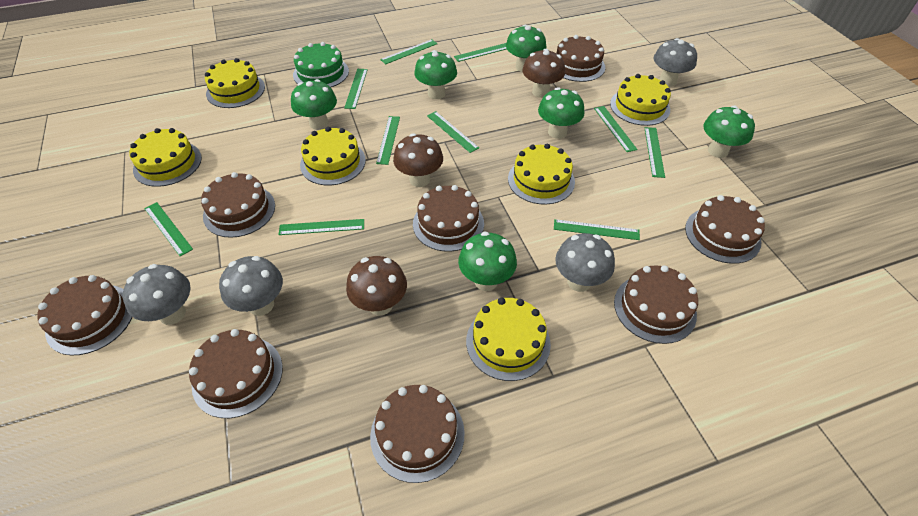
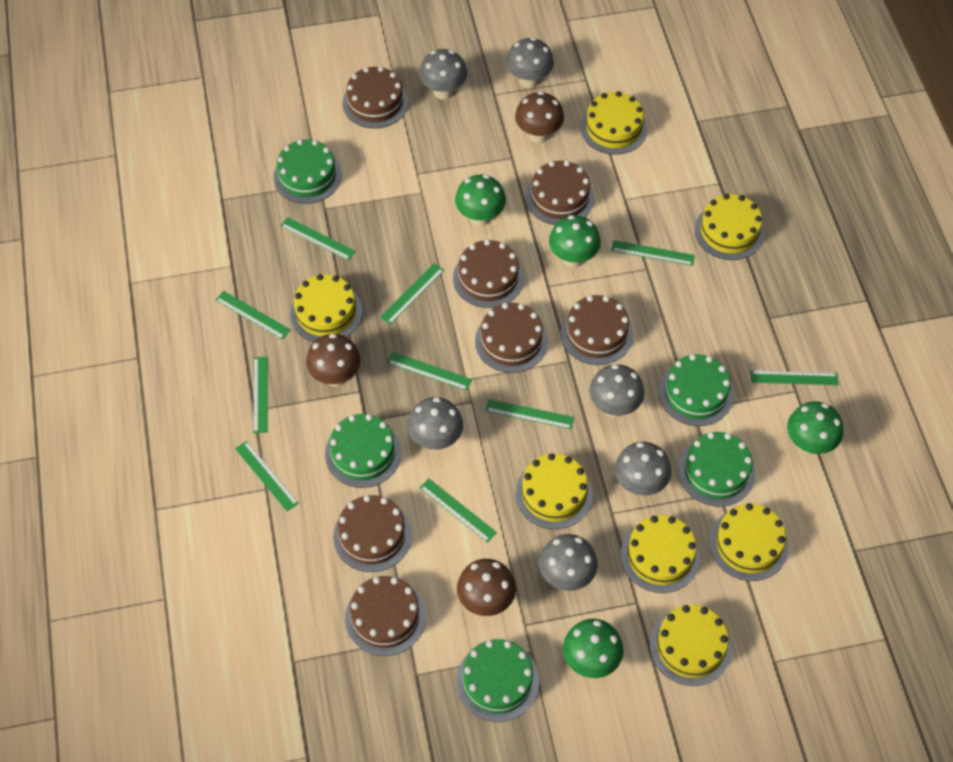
brown cake: [37,275,132,355] [189,329,283,418] [201,172,275,238] [370,385,465,483] [413,185,484,251] [556,35,605,82] [614,265,698,344] [685,195,765,264] = 8 -> [333,495,412,572] [343,66,409,128] [345,576,426,656] [453,239,524,308] [475,303,548,373] [526,160,594,225] [561,295,633,365] = 7
green cake: [293,42,349,87] = 1 -> [273,139,342,204] [325,414,401,488] [456,639,539,722] [659,354,734,426] [678,432,755,507] = 5
green mushroom: [291,79,337,130] [414,50,457,99] [458,232,517,291] [506,25,546,72] [538,87,584,139] [703,106,755,158] = 6 -> [455,175,506,226] [549,215,601,268] [563,619,623,678] [787,402,843,455] = 4
grey mushroom: [123,264,190,325] [219,256,283,316] [555,233,615,292] [654,38,697,87] = 4 -> [408,397,463,450] [419,49,467,100] [506,37,554,89] [539,534,598,591] [589,364,644,417] [615,442,671,496] = 6
yellow cake: [129,128,202,187] [205,58,265,108] [300,127,366,185] [466,298,551,381] [508,144,575,205] [610,74,671,126] = 6 -> [290,274,362,342] [515,453,593,529] [581,91,648,155] [621,515,700,593] [650,605,732,686] [695,194,765,260] [709,503,789,581] = 7

